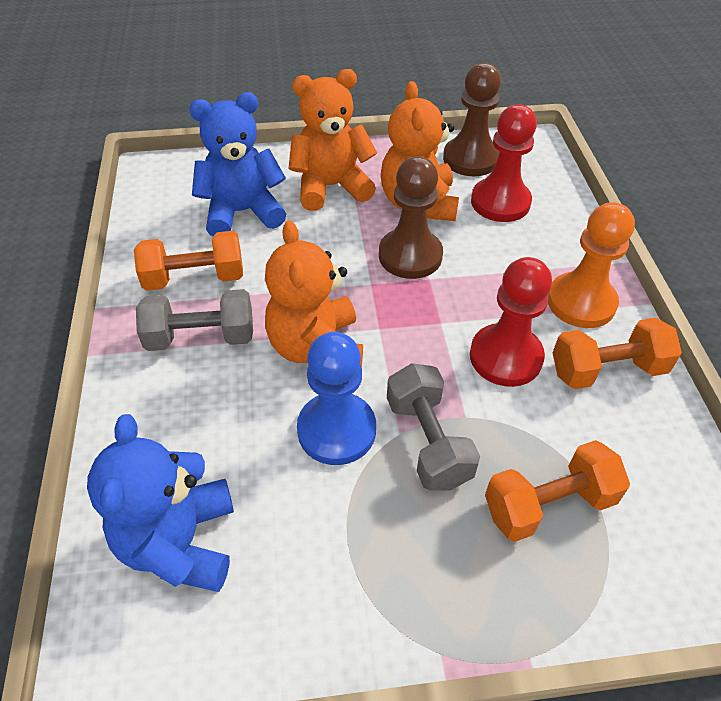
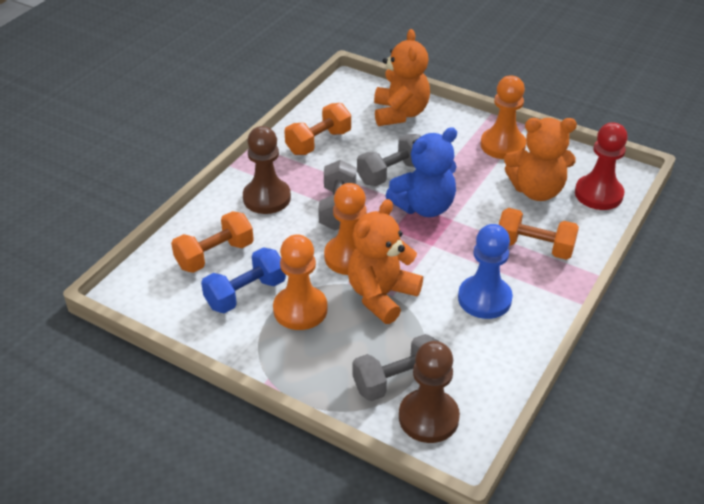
blue dumbbell: none = 0 -> [201,247,286,313] = 1
blue teddy bear: [87,414,234,592] [189,92,286,236] = 2 -> [386,127,457,217] = 1
grey dumbbell: [136,289,253,351] [387,363,480,490] = 2 -> [318,160,356,230] [352,334,438,401] [357,134,421,186] = 3
orange pawn: [548,202,635,328] = 1 -> [273,234,327,330] [324,183,367,275] [481,75,526,159] = 3
red pawn: [470,257,552,387] [471,104,537,222] = 2 -> [575,122,628,210] = 1

